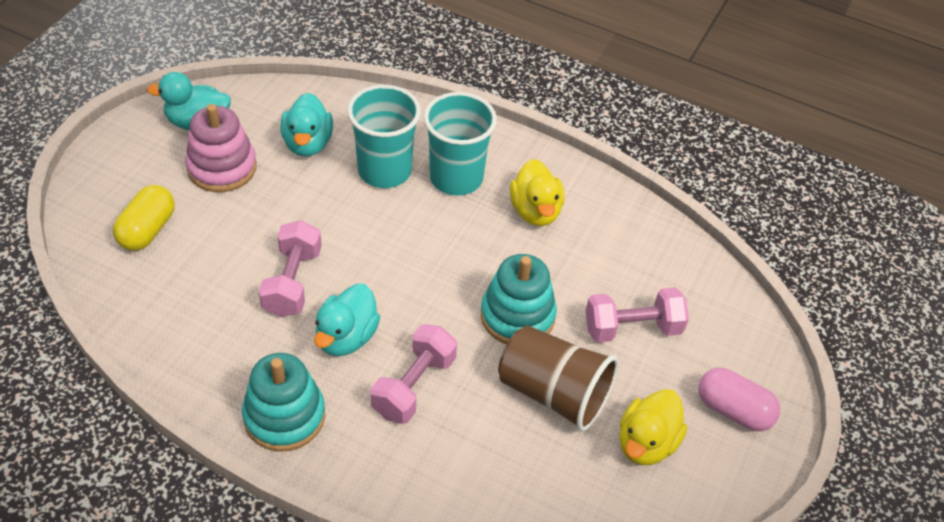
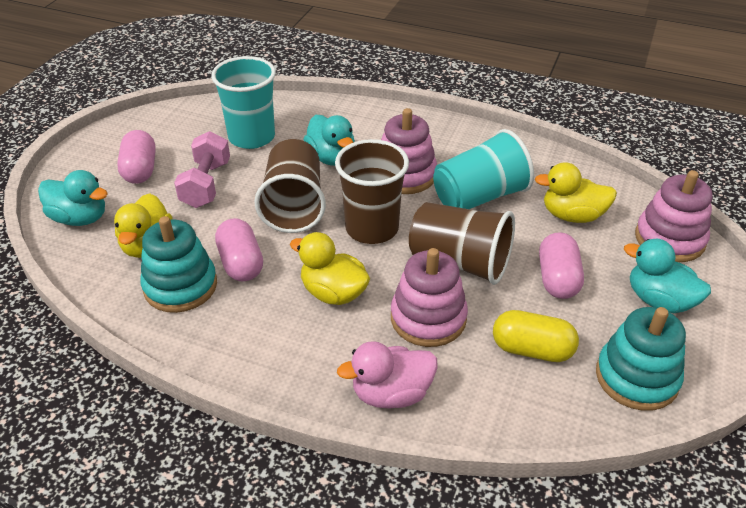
brown cup: [498,325,619,431] = 1 -> [254,139,326,233] [335,139,409,244] [409,202,515,285] = 3
pink capsule: [698,368,780,431] = 1 -> [117,130,156,184] [215,218,263,281] [539,232,584,299] = 3
pink duck: none = 0 -> [337,341,438,408] = 1
pink dumbbell: [259,220,322,317] [371,324,457,424] [586,287,689,342] = 3 -> [174,131,230,208] = 1
pink stacking toy: [185,104,257,192] = 1 -> [381,108,437,194] [391,248,468,347] [635,170,713,262] = 3
yellow duck: [510,159,565,226] [619,389,687,465] = 2 -> [114,193,172,258] [290,232,370,305] [535,162,617,223] = 3

